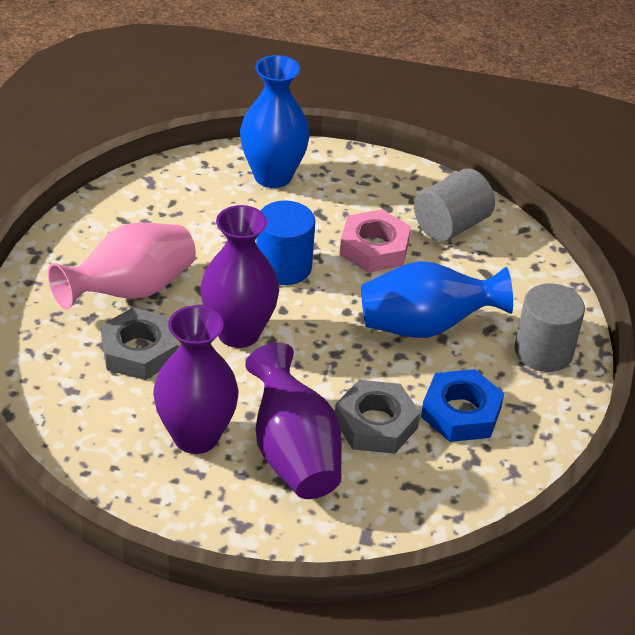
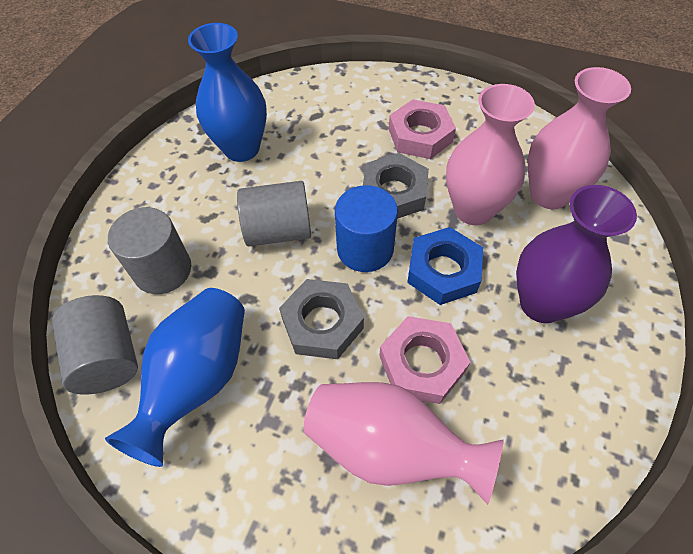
grey cylinder: [414,168,495,242] [515,283,585,372] = 2 -> [52,295,138,395] [108,207,191,294] [237,181,311,246] = 3
pink nut: [340,210,411,273] = 1 -> [379,316,471,404] [389,99,456,159] = 2
pink vase: [48,223,196,309] = 1 -> [304,382,504,505] [446,84,535,225] [528,67,631,209] = 3
purple vase: [153,305,239,454] [200,205,279,348] [245,342,342,499] = 3 -> [516,185,637,323] = 1

